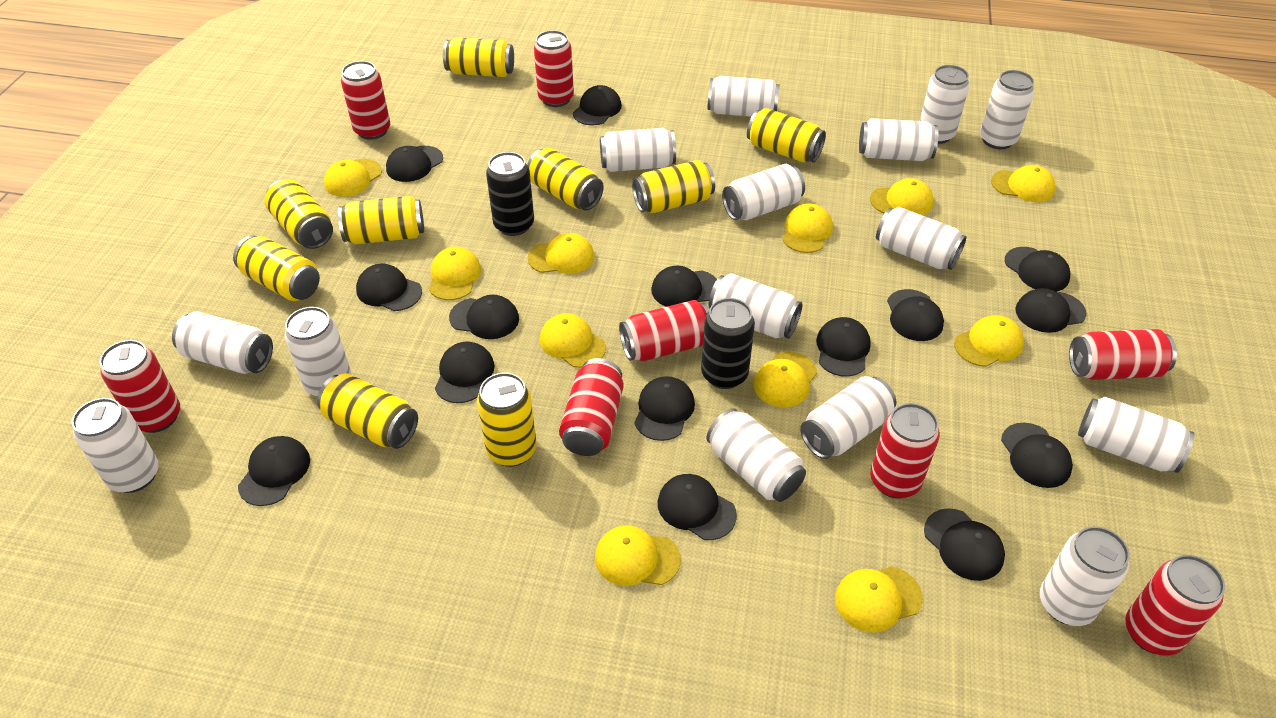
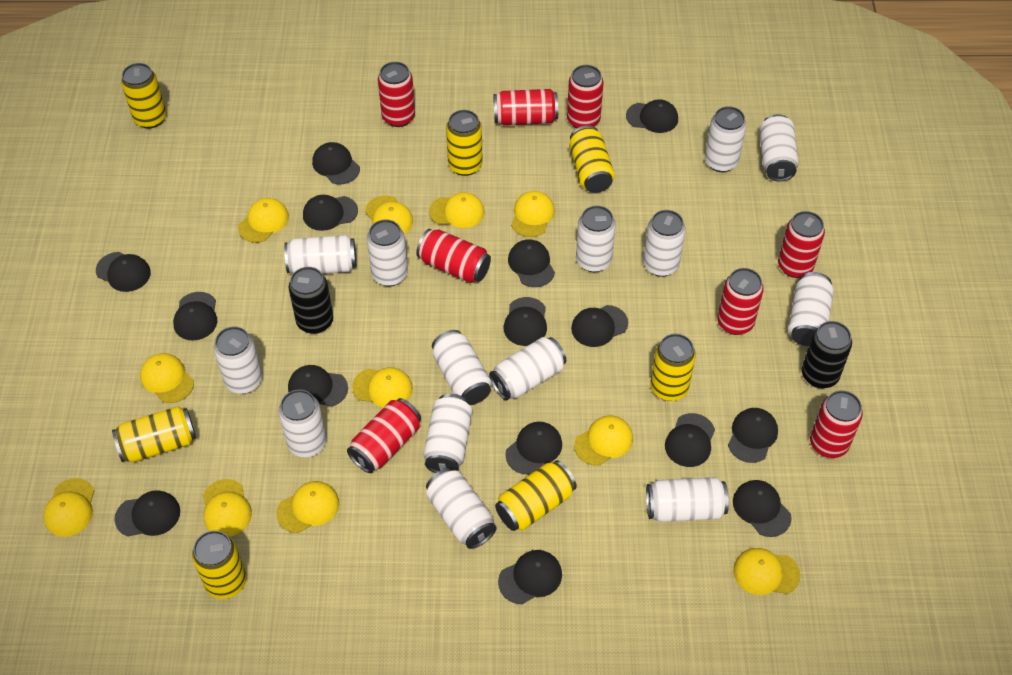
white can: [72,398,159,493] [172,311,273,374] [285,307,352,397] [600,128,676,172] [706,408,806,502] [708,76,780,117] [708,273,802,339] [722,164,805,220] [800,376,896,459] [859,118,939,161] [876,206,966,270] [920,65,970,144] [980,70,1034,149] [1040,526,1130,626] [1078,397,1195,473] = 15 -> [214,326,263,394] [279,390,326,457] [284,235,356,274] [367,220,408,286] [423,394,472,473] [426,468,497,549] [432,330,492,405] [489,337,566,401] [576,206,616,272] [643,210,685,277] [646,477,729,522] [705,106,746,172] [759,114,799,181] [788,272,834,346] = 14
yellow can: [233,235,320,301] [264,179,333,249] [317,373,418,449] [338,196,424,244] [443,37,514,77] [477,373,537,467] [527,148,604,210] [632,160,715,213] [747,108,826,163] = 9 -> [112,406,196,462] [121,63,166,129] [192,530,247,599] [446,110,482,176] [495,460,577,531] [569,125,615,193] [650,334,696,401] = 7

